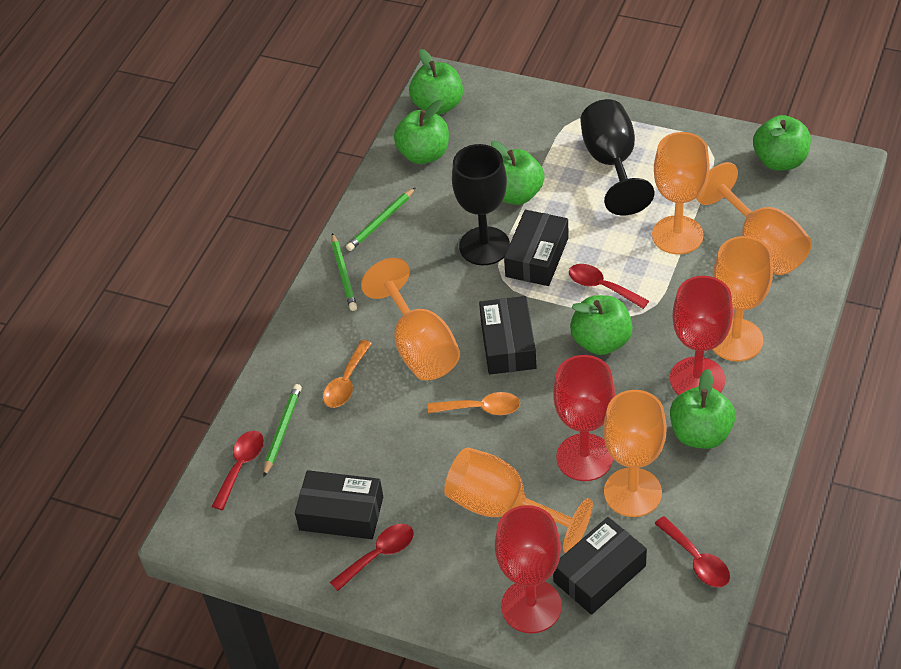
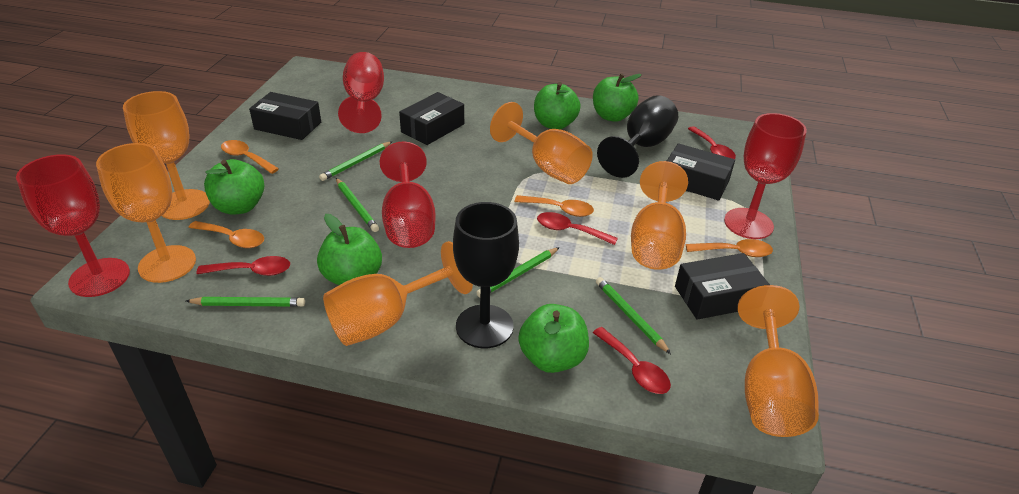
green apple: [394,100,449,164] [409,49,463,115] [491,141,545,205] [570,295,633,355] [670,369,736,449] [753,115,811,171] = 6 -> [204,159,264,215] [317,214,382,285] [518,304,589,373] [534,82,581,129] [593,73,642,122] = 5
green pencil: [263,384,302,477] [331,233,357,311] [346,187,416,251] = 3 -> [186,297,305,307] [319,141,393,181] [336,178,379,232] [476,247,560,298] [596,277,671,354] = 5
orange spoon: [323,340,372,408] [428,392,520,415] = 2 -> [188,221,264,248] [221,140,279,174] [514,195,594,217] [686,239,773,257] = 4
red goblet: [495,505,562,633] [553,355,615,481] [670,276,733,395] = 3 -> [16,154,130,297] [338,52,384,133] [380,141,436,248] [724,113,807,239] = 4

